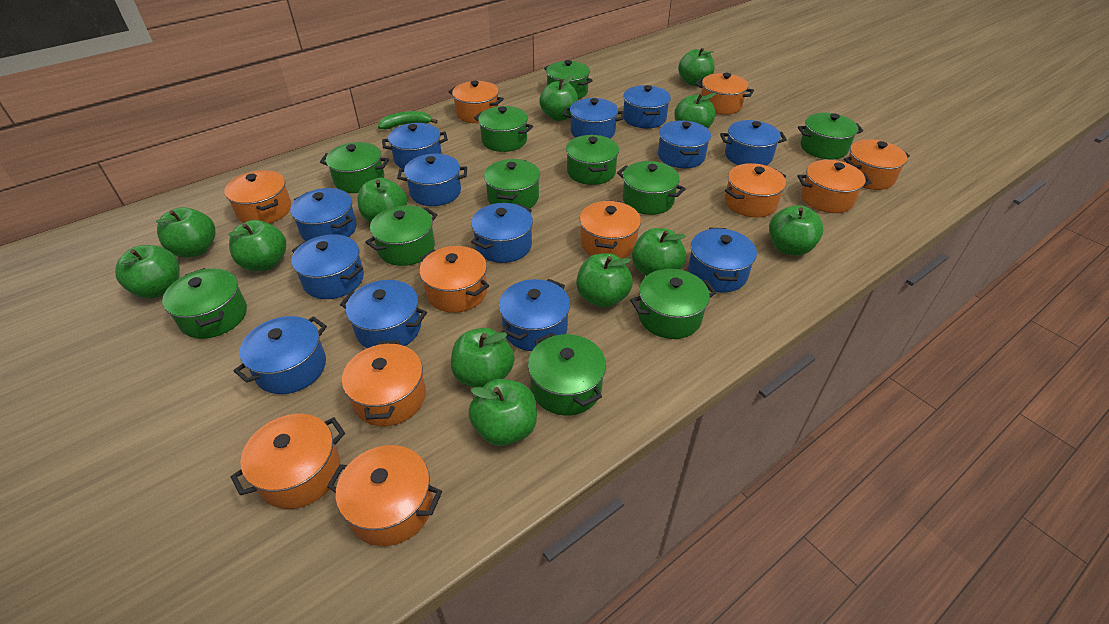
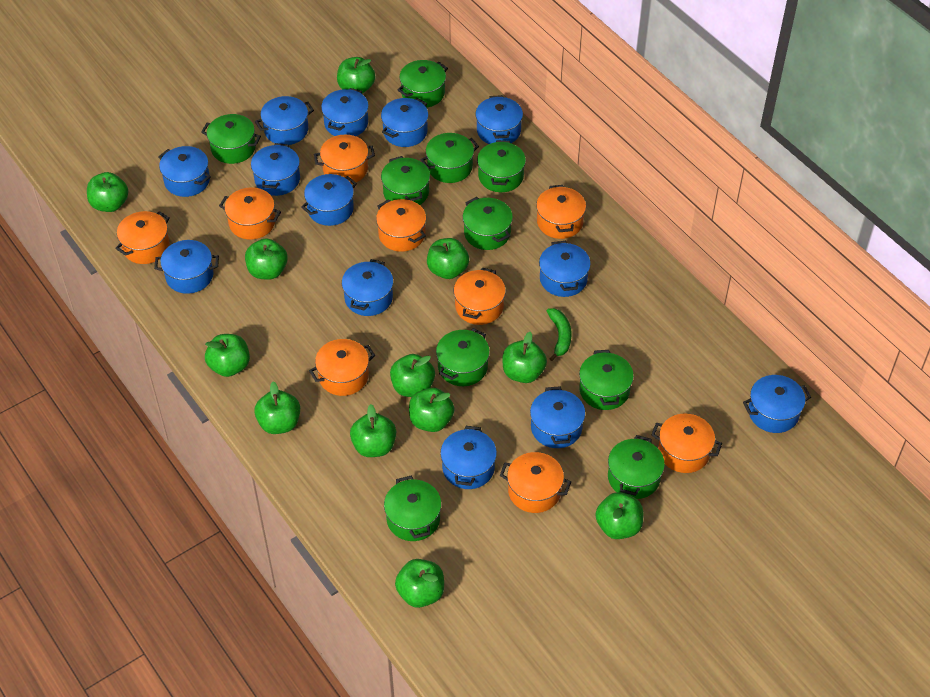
green pot: [162,268,247,339] [320,142,389,193] [365,205,437,266] [474,106,533,152] [484,159,540,208] [528,332,606,416] [544,60,593,99] [566,135,619,185] [617,161,686,215] [630,269,716,339] [798,113,863,159] = 11 -> [201,114,261,164] [381,156,430,205] [384,476,441,541] [397,60,448,108] [421,133,479,183] [436,328,490,386] [463,197,513,250] [477,140,526,192] [579,350,634,410] [608,435,665,499] = 10
orange pot: [224,170,291,224] [231,414,345,509] [327,445,442,546] [342,340,426,426] [419,246,489,313] [448,81,504,123] [580,200,641,259] [695,73,754,115] [725,163,786,218] [798,160,872,213] [844,139,910,190] = 11 -> [115,211,170,264] [219,187,281,240] [309,339,375,396] [314,135,375,184] [376,199,426,252] [454,267,506,325] [500,452,571,513] [536,185,586,239] [651,413,722,473] = 9

